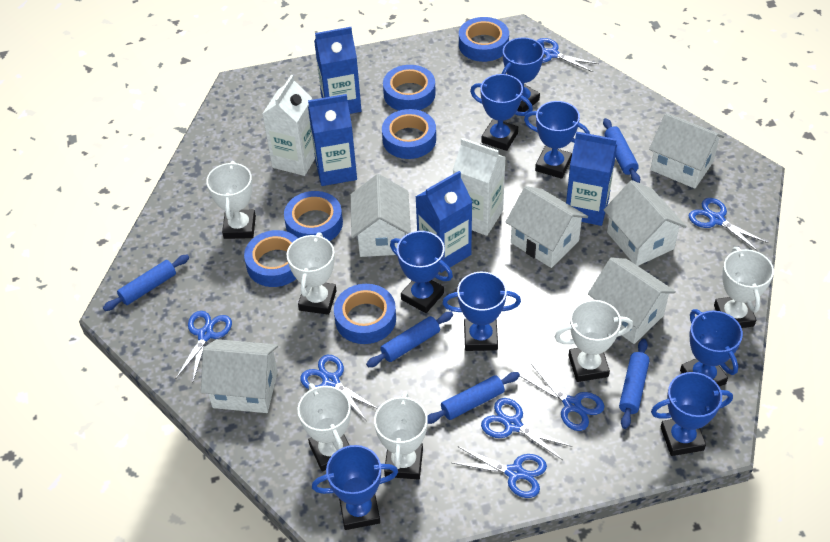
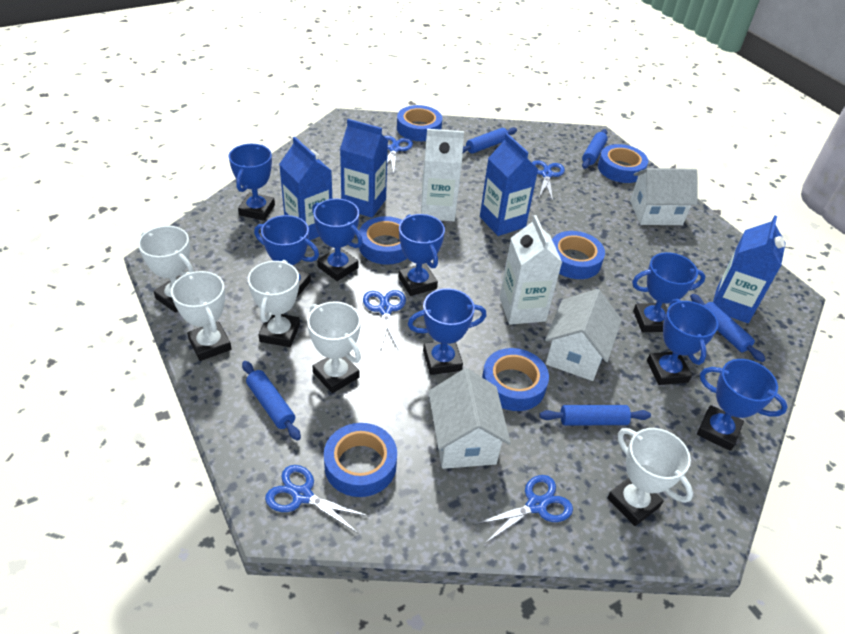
blue scissors: [176,311,232,381] [300,355,378,420] [453,446,547,498] [481,398,573,460] [520,364,605,431] [537,38,599,72] [689,198,768,252] = 7 -> [265,465,368,534] [363,290,406,351] [384,136,413,174] [473,475,573,544] [532,160,565,201] = 5
white house: [201,339,278,413] [351,174,411,257] [506,186,588,268] [588,257,676,344] [604,180,687,266] [649,113,725,189] = 6 -> [428,368,511,469] [545,289,622,381] [630,168,697,225] = 3
white trophy: [206,161,256,239] [287,233,337,315] [298,383,351,472] [374,391,428,479] [555,300,633,382] [714,247,774,328] = 6 -> [138,226,194,313] [171,271,232,361] [248,260,300,347] [307,301,361,393] [607,428,693,526] = 5

